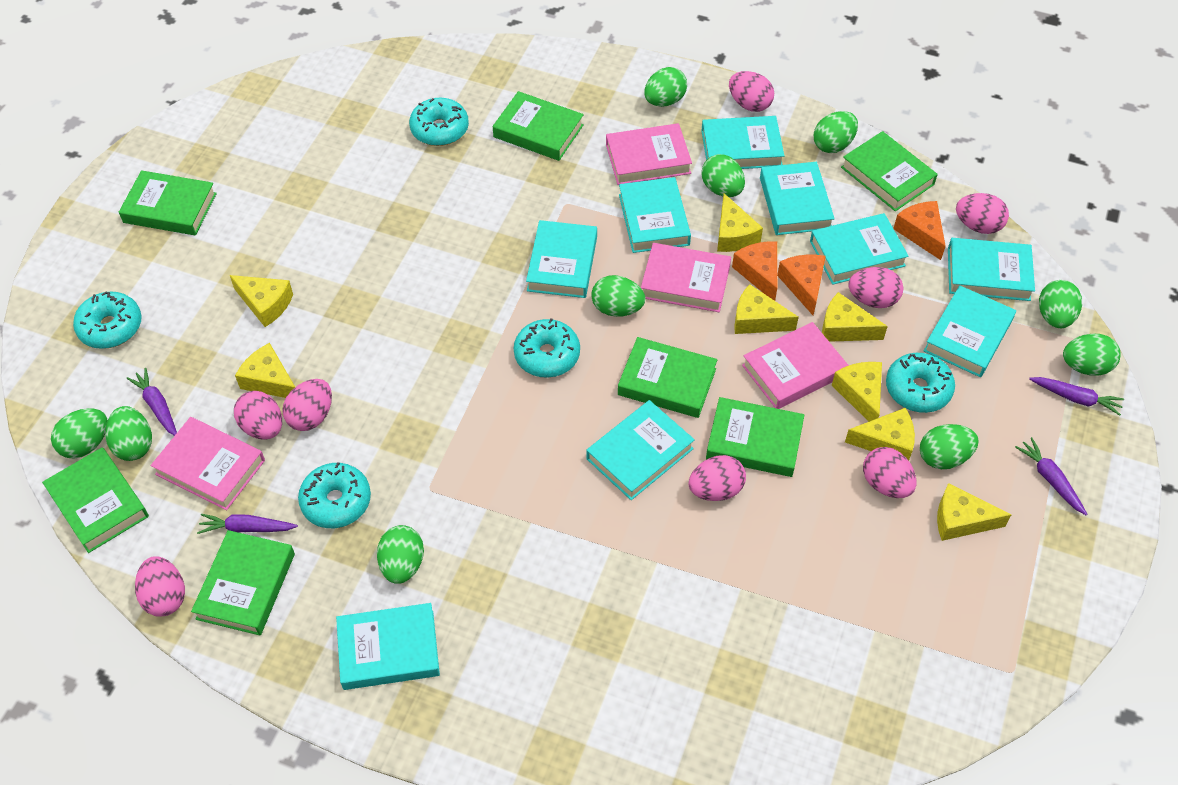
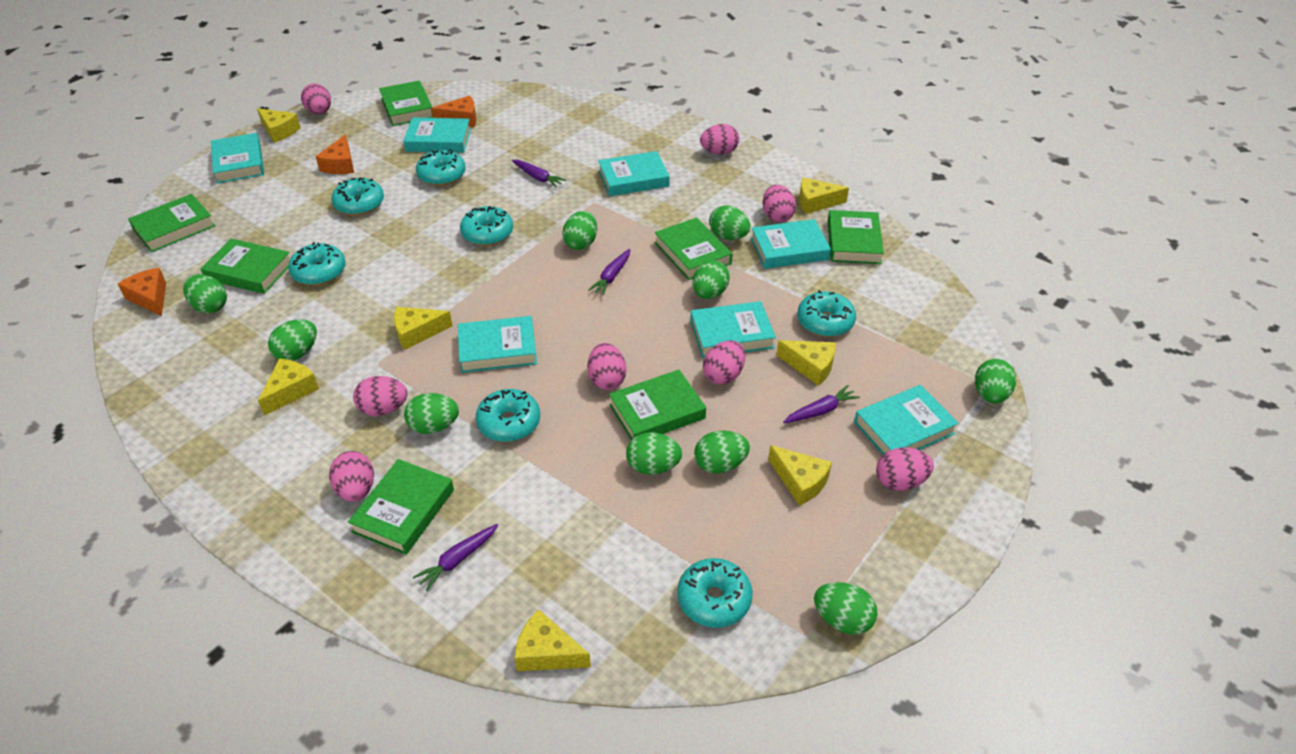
pink book: [151,417,265,511] [606,123,692,185] [641,243,731,312] [742,322,849,409] = 4 -> none = 0
turquoise book: [336,603,440,690] [526,220,597,298] [586,400,695,500] [619,177,691,253] [701,116,784,169] [760,162,835,235] [810,213,909,285] [924,285,1016,377] [948,238,1035,301] = 9 -> [211,133,264,184] [403,117,471,153] [458,316,537,373] [598,151,670,196] [690,301,776,358] [751,219,831,269] [854,385,959,455] = 7
turquoise donut: [73,291,141,349] [298,462,371,528] [409,98,469,146] [514,318,580,378] [886,353,955,413] = 5 -> [288,242,346,286] [331,178,384,216] [416,149,466,186] [460,206,513,246] [476,389,540,442] [677,558,753,628] [797,290,856,337] = 7
yellow cheese: [230,275,293,327] [235,343,295,398] [717,193,763,252] [734,284,799,334] [822,292,888,342] [832,362,882,421] [845,408,915,461] [937,483,1011,541] = 8 -> [257,108,301,143] [258,358,319,415] [394,307,453,350] [514,609,591,671] [768,445,832,506] [776,340,836,386] [799,177,849,214] = 7

